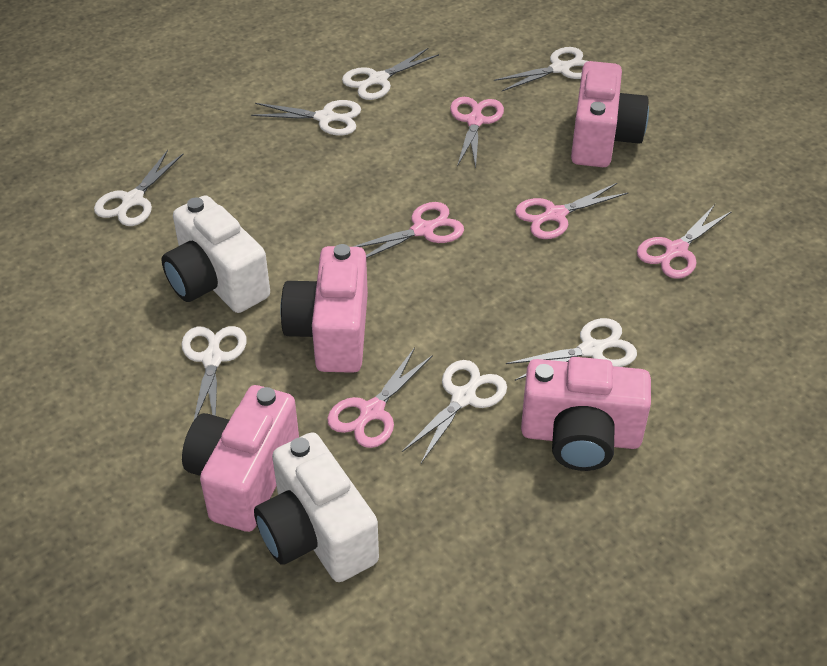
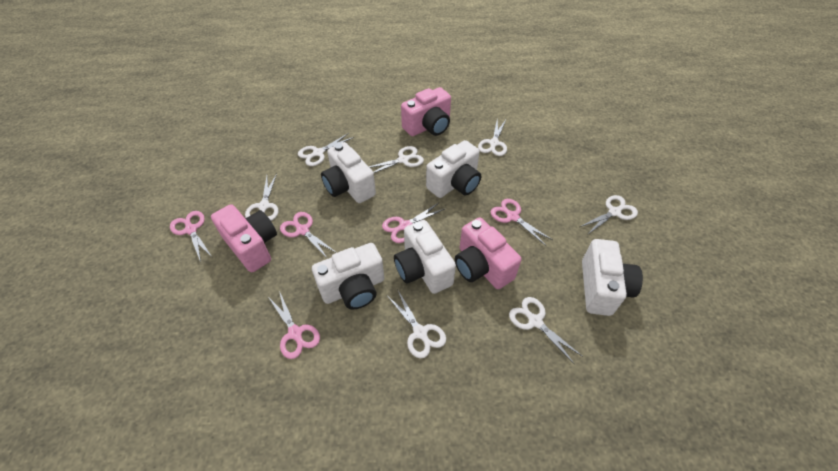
pink camera: [182,385,299,532] [280,244,368,373] [521,357,651,471] [571,61,649,167] = 4 -> [211,204,277,272] [401,87,451,136] [455,217,521,289] = 3
white camera: [162,195,270,313] [254,432,379,582] = 2 -> [312,243,384,309] [321,142,376,203] [394,220,456,294] [426,140,481,198] [582,239,643,316] = 5

